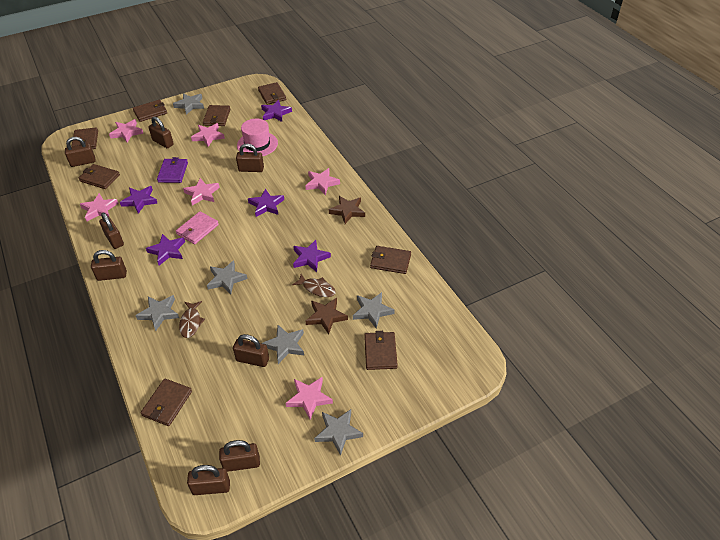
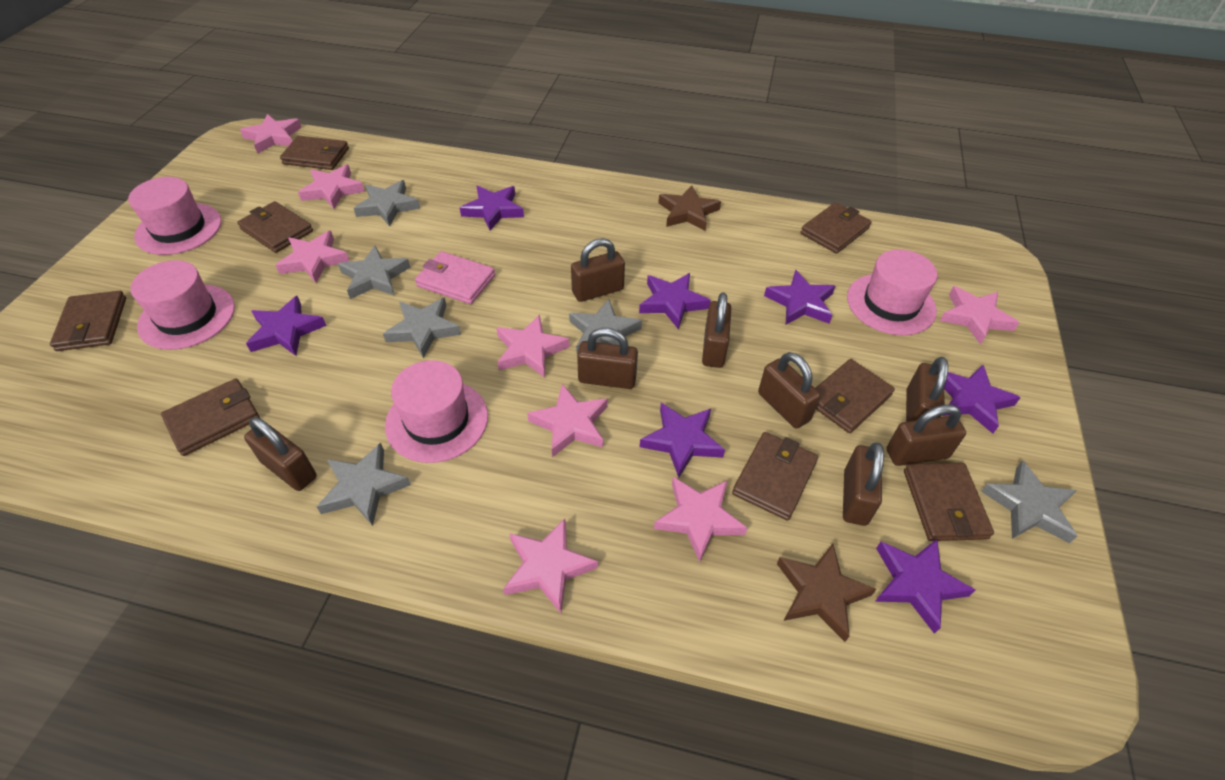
brown fish: [179,301,205,338] [292,274,336,297] = 2 -> none = 0
pink hat: [237,119,278,156] = 1 -> [128,177,222,255] [130,260,235,350] [385,360,488,463] [847,249,938,335] = 4
pink star: [80,193,119,221] [109,119,144,143] [183,178,220,206] [191,123,225,147] [285,377,333,420] [305,168,340,195] = 6 -> [240,114,302,154] [275,231,350,283] [298,164,365,209] [497,314,570,378] [503,519,598,613] [527,384,608,457] [654,477,747,562] [940,286,1019,345] = 8
purple star: [120,186,158,214] [146,234,185,265] [248,189,284,217] [261,100,292,122] [293,240,331,272] = 5 -> [246,296,326,356] [460,186,524,231] [639,273,711,330] [640,403,725,477] [764,270,835,324] [875,539,975,634] [942,365,1021,434] = 7
purple wallet: [157,157,188,183] = 1 -> none = 0

